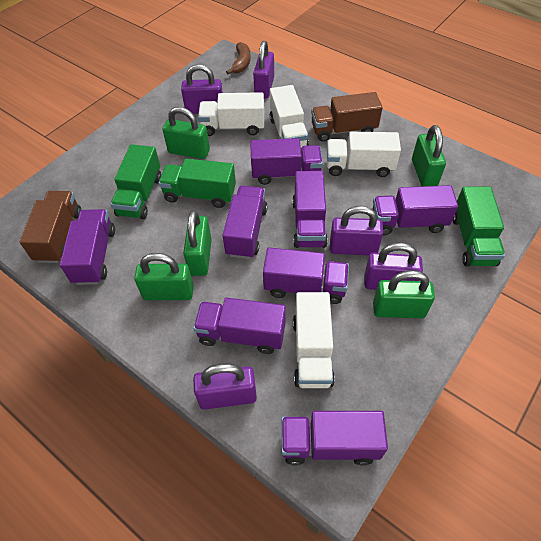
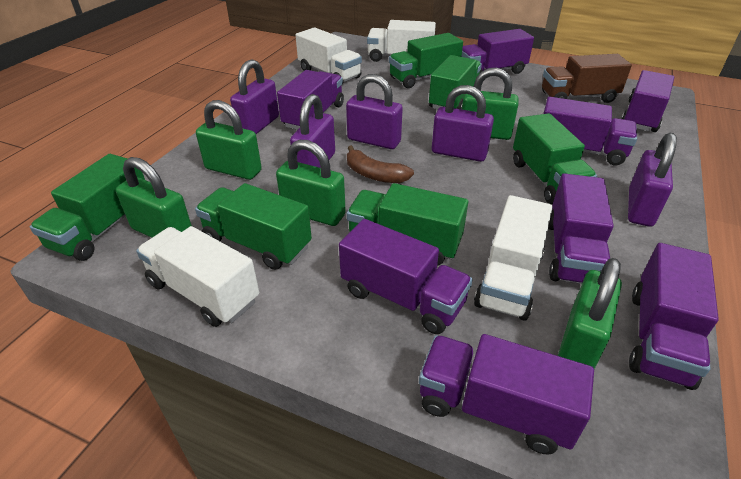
brown truck: [20,191,81,263] [311,92,383,142] = 2 -> [542,54,632,103] = 1
green truck: [111,144,161,219] [159,159,236,208] [453,187,505,266] = 3 -> [30,154,145,261] [195,183,312,270] [347,183,468,266] [389,33,463,88] [429,55,482,109] [513,113,597,204] = 6

